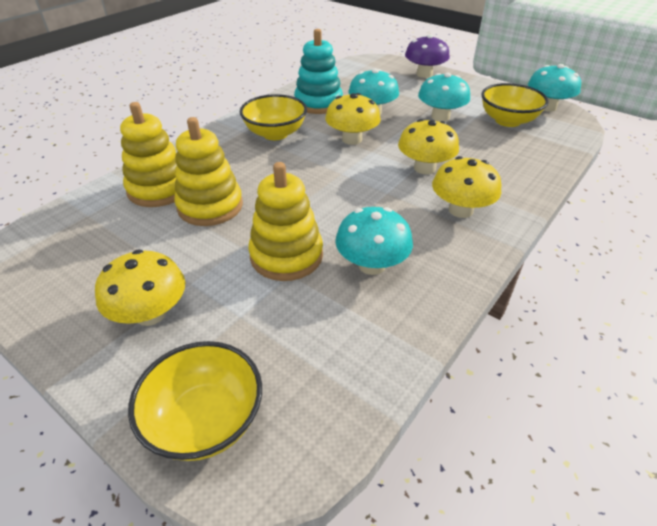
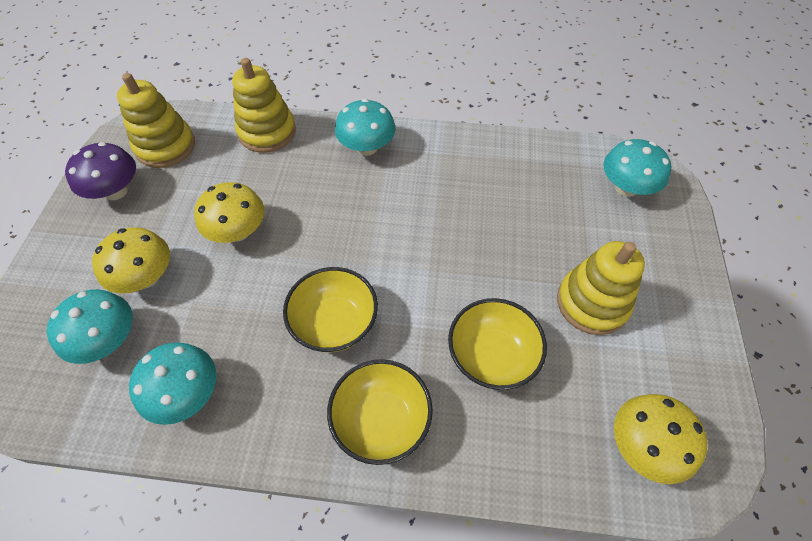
turquoise stacking toy: [294,29,343,114] = 1 -> none = 0
yellow mushroom: [95,249,185,326] [325,93,381,145] [398,119,459,174] [432,156,501,218] = 4 -> [92,227,170,294] [194,182,264,243] [614,394,707,484] = 3

